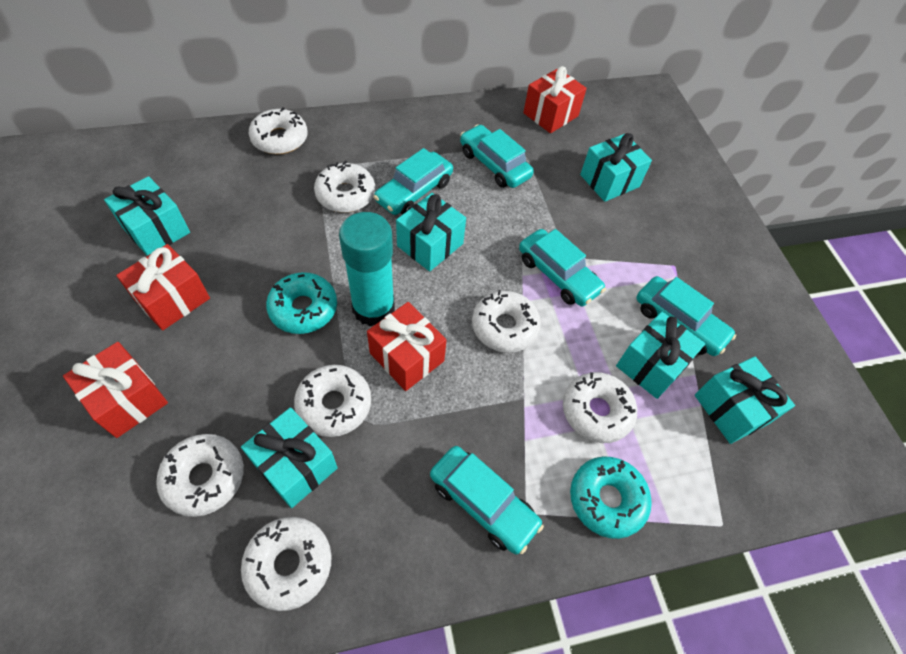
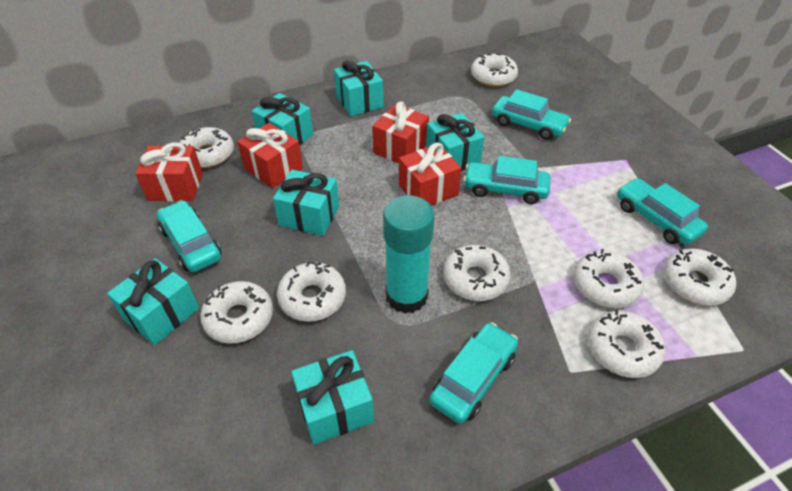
turquoise donut: [266,272,337,334] [570,456,652,539] = 2 -> none = 0
white donut: [156,434,244,517] [241,517,332,611] [249,108,308,154] [294,365,371,437] [314,161,375,212] [472,290,541,353] [563,372,637,443] = 7 -> [179,127,234,168] [200,281,273,344] [277,261,346,322] [443,245,511,301] [471,54,518,87] [573,249,644,308] [588,309,665,378] [663,248,736,306] = 8

